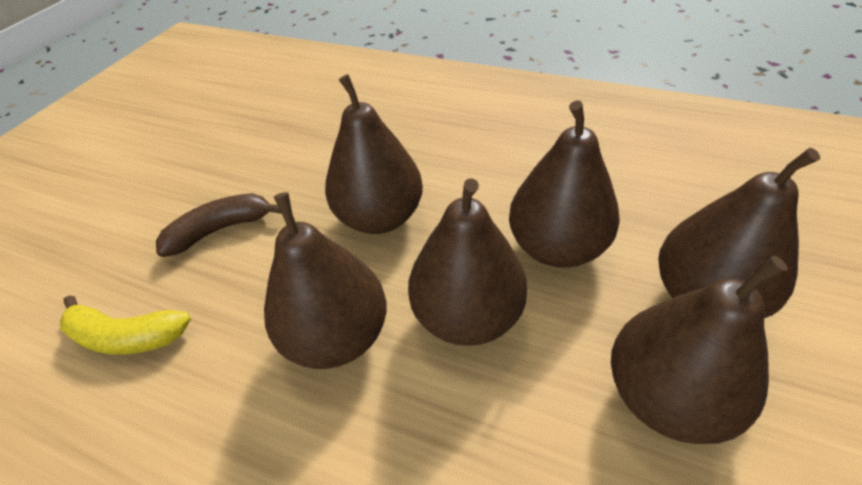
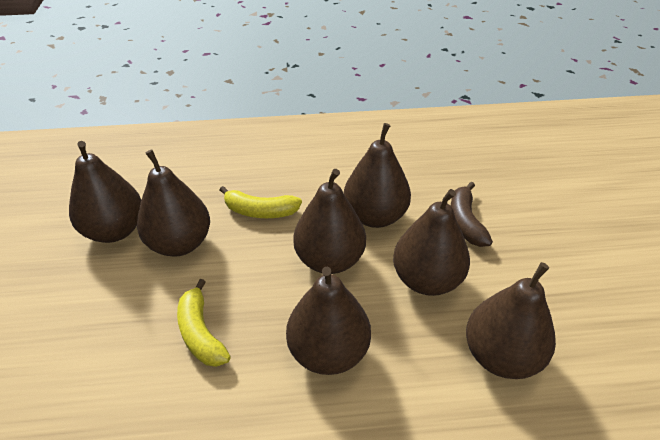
brown pear: [264,192,387,369] [325,74,423,234] [408,179,527,346] [509,100,620,268] [611,256,788,444] [658,148,820,318] = 6 -> [69,141,141,243] [137,150,210,257] [286,267,371,375] [293,169,366,274] [344,123,411,228] [393,189,470,296] [466,262,556,379] = 7
yellow banana: [60,295,191,355] = 1 -> [177,279,231,367] [220,186,302,218] = 2

